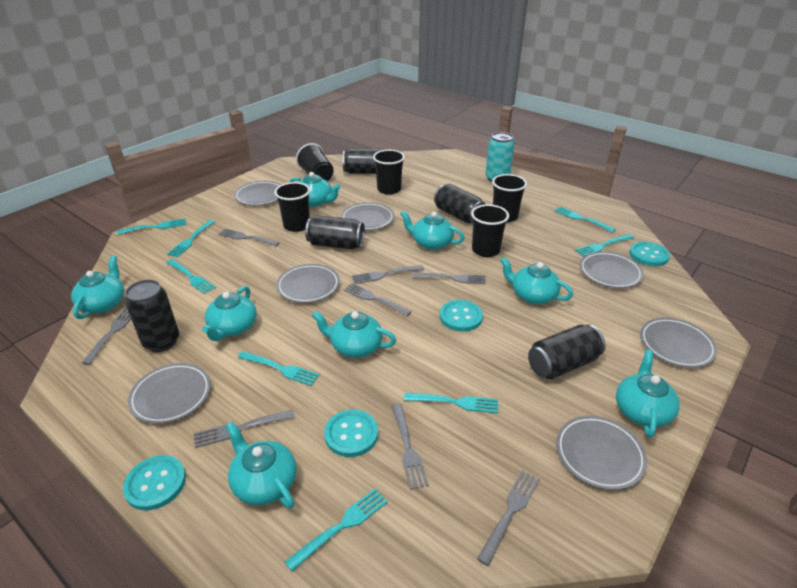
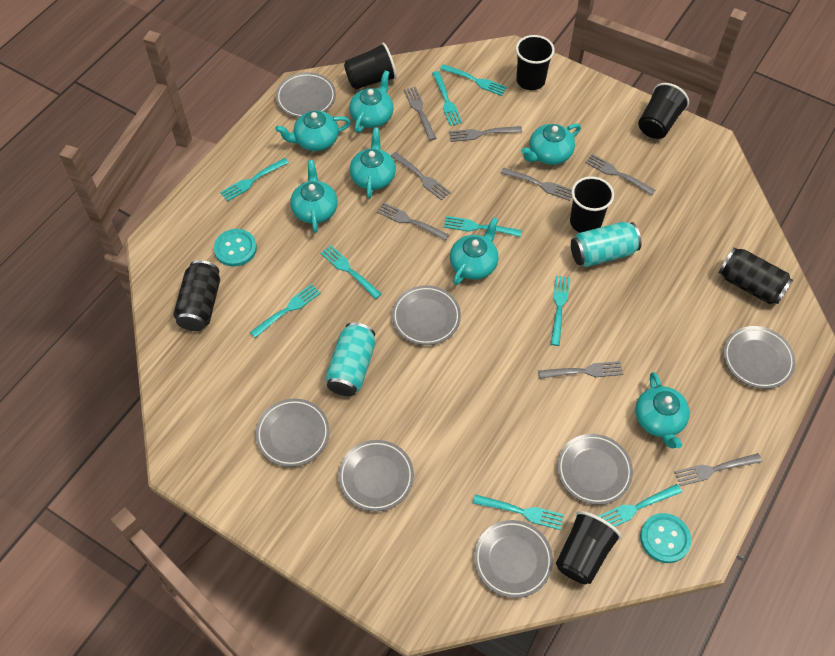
black can: [125,280,179,352] [305,215,365,249] [343,149,384,174] [434,184,486,223] [528,324,606,379] = 5 -> [173,260,220,331] [719,247,793,304] = 2
turquoise button: [123,455,186,510] [324,409,378,457] [440,300,483,332] [629,242,670,266] = 4 -> [214,229,257,267] [640,513,691,563] = 2
turquoise can: [485,132,515,182] = 1 -> [325,322,375,396] [571,222,641,267] = 2
turquoise fork: [117,219,186,235] [166,259,216,294] [167,220,215,257] [238,351,319,386] [285,488,388,572] [404,393,498,413] [554,206,616,233] [575,234,634,257] = 8 -> [220,158,289,201] [250,284,321,338] [320,245,382,299] [432,71,462,126] [440,64,507,96] [444,216,522,237] [473,494,564,530] [551,276,570,346] [598,484,682,527] = 9
turquoise teapot: [71,255,124,319] [202,286,257,341] [226,422,297,509] [290,172,341,207] [312,311,396,358] [400,211,464,250] [500,257,573,304] [616,350,680,438] = 8 -> [275,111,351,151] [290,160,338,233] [349,70,394,133] [350,128,396,199] [450,217,498,285] [521,123,581,165] [635,372,690,448] = 7

